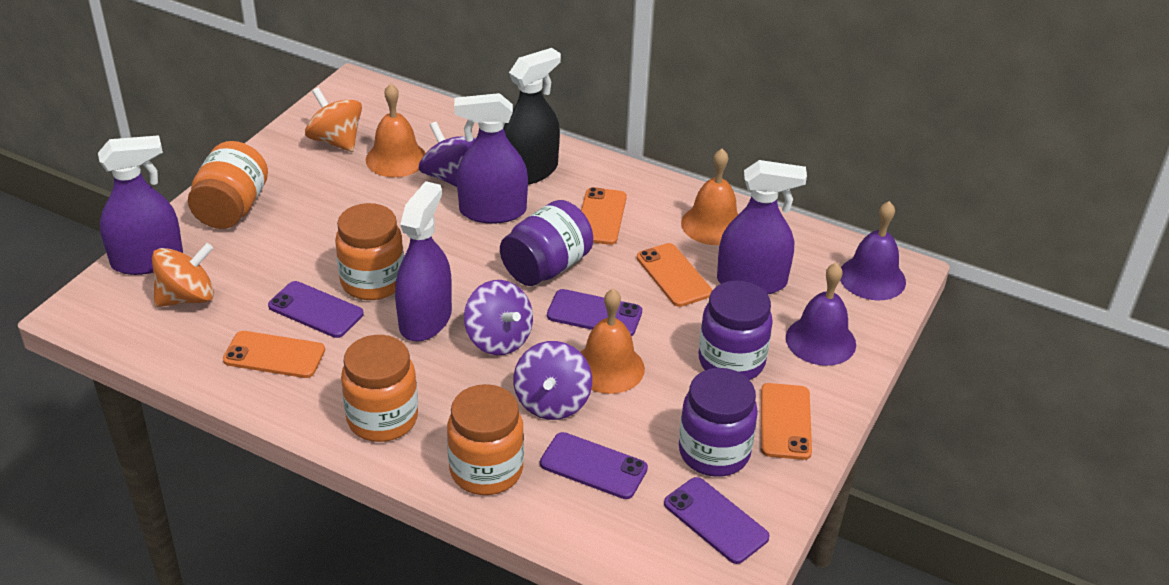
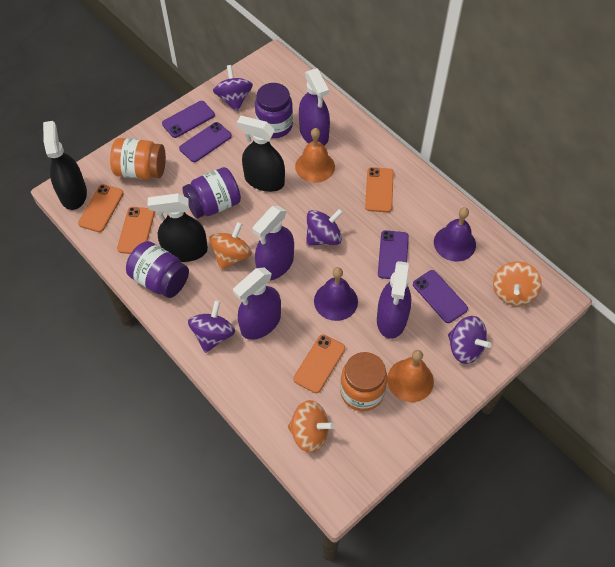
black spray bottle: [504,48,561,185] = 1 -> [43,121,87,210] [148,193,208,262] [237,116,285,192] = 3
orange bell: [366,84,426,177] [581,289,645,394] [681,149,739,245] = 3 -> [295,128,335,183] [387,350,434,402] = 2
orange jar: [188,141,268,229] [335,203,404,300] [341,335,418,442] [447,384,524,495] = 4 -> [110,138,166,179] [340,352,388,411] = 2
orange spinning top: [152,243,214,307] [305,88,362,152] = 2 -> [209,222,252,270] [288,400,334,453] [493,261,542,306] = 3
purple spinning top: [419,122,475,187] [464,280,533,355] [513,341,592,420] = 3 -> [188,300,235,353] [213,65,253,112] [306,208,343,246] [448,316,492,364] = 4

